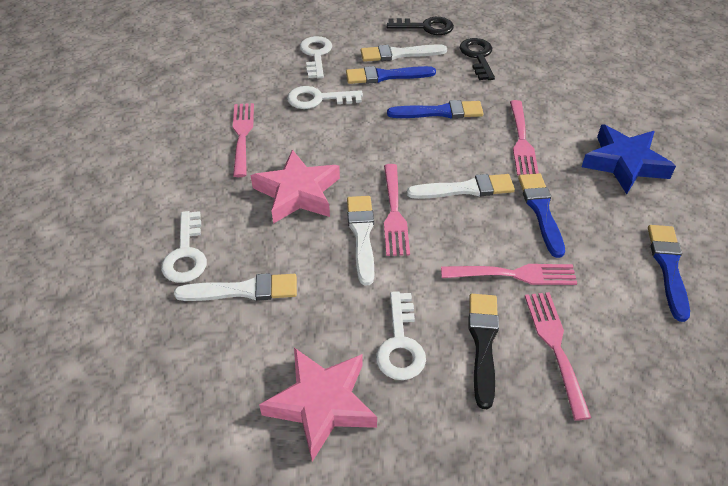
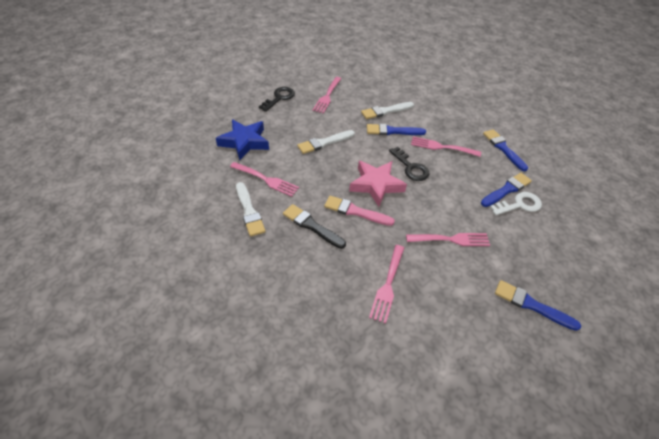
pink brush: none = 0 -> [324,196,395,226] = 1
pink star: [251,149,340,224] [259,348,377,462] = 2 -> [349,161,407,206] = 1
white brush: [174,273,297,301] [347,196,374,285] [361,44,447,62] [407,174,515,199] = 4 -> [236,182,266,237] [297,130,355,154] [361,102,414,119] = 3
white key: [161,211,207,283] [287,86,363,109] [300,36,332,78] [376,291,426,380] = 4 -> [490,192,542,215] = 1

